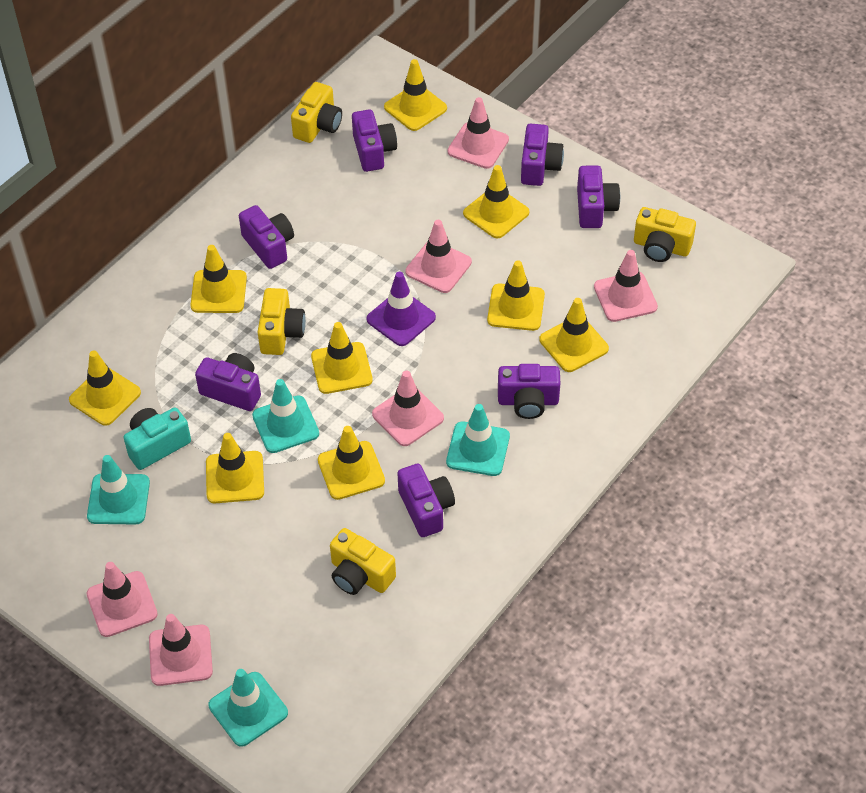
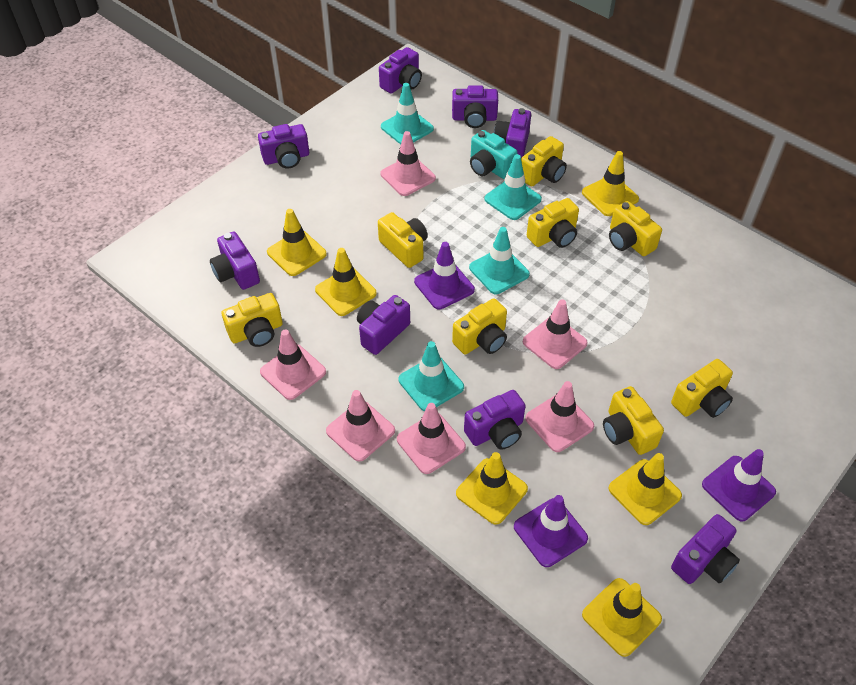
purple camera: [195,353,261,411] [239,205,294,269] [352,109,397,172] [397,464,455,537] [498,364,560,419] [521,124,564,186] [577,166,620,228] = 7 -> [210,232,260,290] [258,124,309,169] [357,295,410,355] [379,47,422,94] [452,85,498,128] [464,390,525,450] [494,108,531,158] [671,514,740,584] = 8
purple traffic cone: [366,272,436,346] = 1 -> [414,242,475,310] [514,495,588,567] [702,449,776,521] = 3
yellow camera: [258,288,306,355] [291,82,342,143] [330,528,396,595] [634,207,696,262] = 4 -> [222,293,283,347] [378,212,428,268] [452,298,507,354] [521,136,567,187] [527,198,579,248] [603,386,664,455] [609,201,662,256] [671,359,733,418] = 8
yellow traffic cone: [69,350,141,426] [191,245,247,313] [206,433,264,503] [311,322,373,394] [318,426,385,500] [384,59,447,131] [463,165,529,238] [487,260,545,331] [539,298,609,372] = 9 -> [267,209,327,276] [315,248,377,316] [456,452,528,525] [582,151,639,216] [582,578,662,657] [609,453,682,525] = 6

